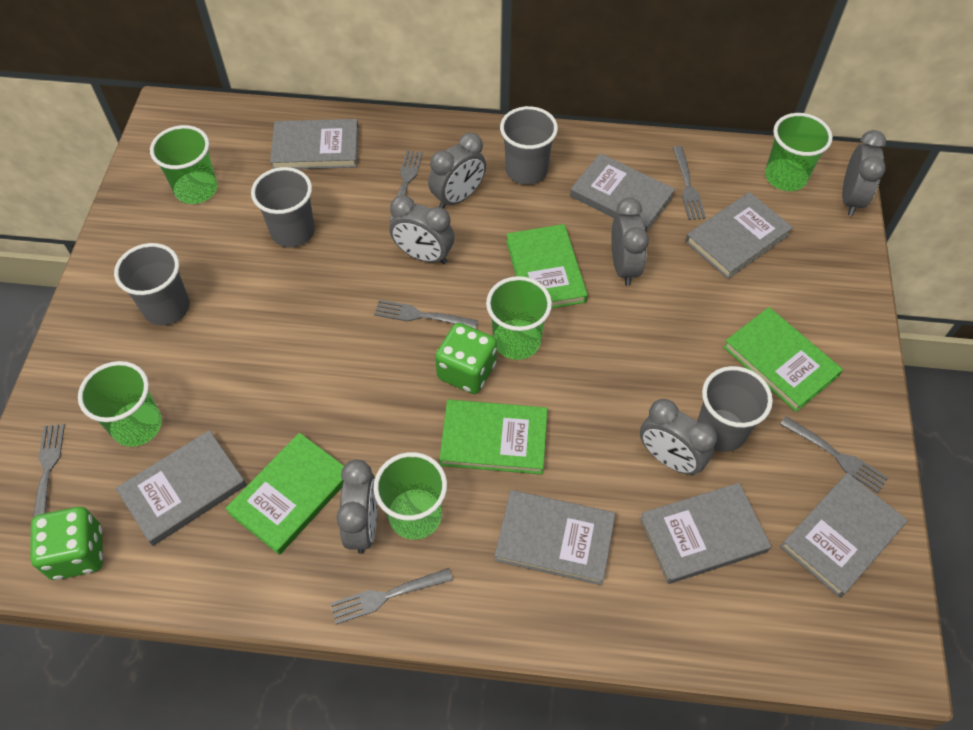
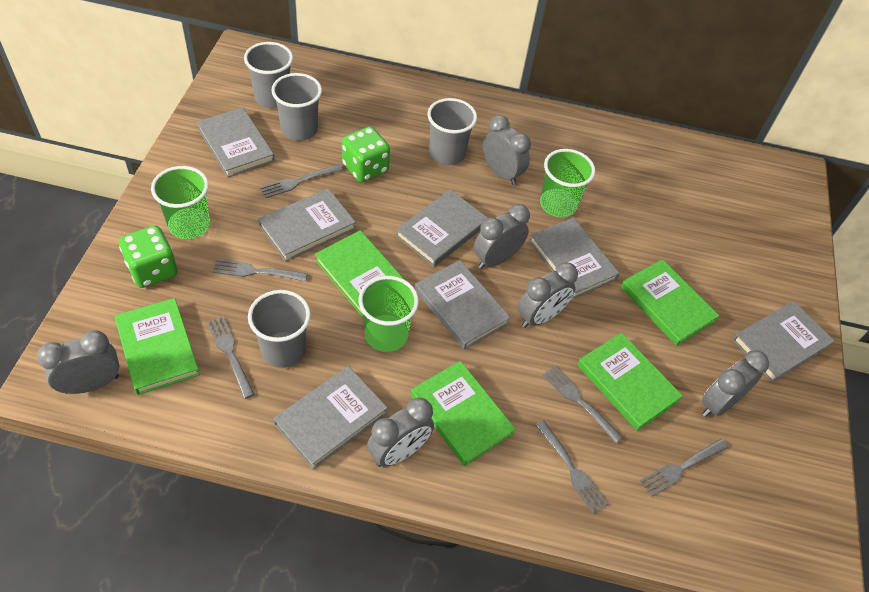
green book: [225,433,344,555] [439,400,548,474] [506,224,588,309] [723,307,843,412] = 4 -> [115,298,200,395] [315,230,405,317] [411,361,516,466] [577,332,683,431] [621,259,719,346] = 5
green cup: [78,361,162,447] [150,125,217,204] [373,452,447,540] [486,276,552,360] [765,113,833,191] = 5 -> [151,166,210,239] [359,276,419,352] [540,149,595,217] = 3

